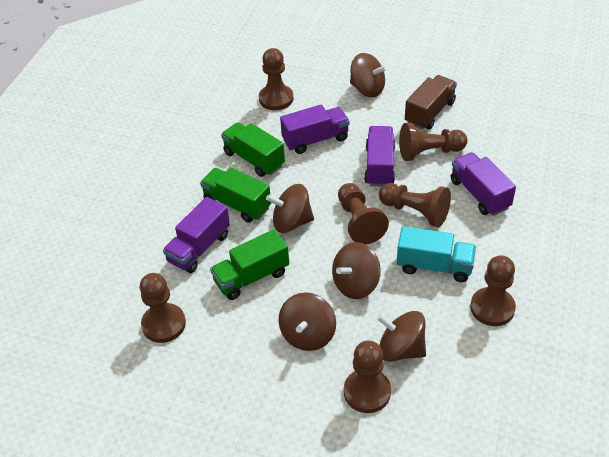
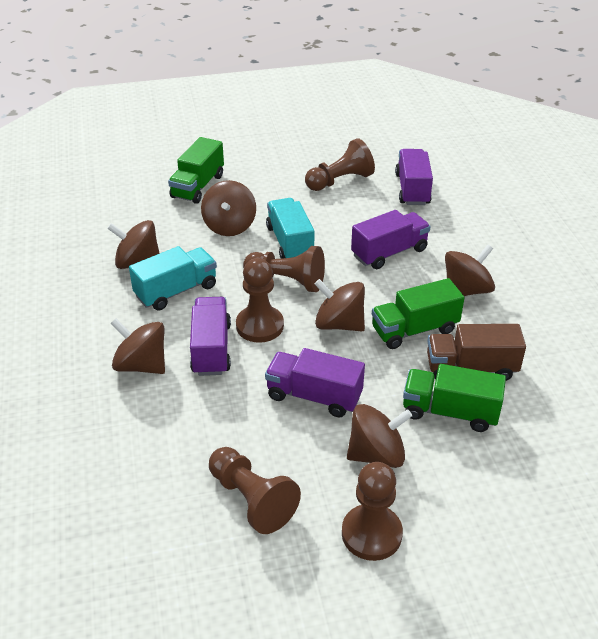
brown pawn: [140,273,186,343] [259,48,293,110] [338,183,389,244] [344,341,391,413] [379,183,451,227] [399,123,468,161] [470,255,516,326] = 7 -> [209,447,301,534] [236,258,284,343] [243,246,325,292] [305,138,375,191] [342,462,403,561] = 5
brown spinning top: [266,184,314,233] [278,292,336,351] [332,242,381,299] [350,53,387,97] [377,311,426,362] = 5 -> [107,220,160,269] [111,318,165,374] [201,180,256,236] [314,279,365,331] [347,404,412,468] [445,245,495,296] = 6
turquoise truck: [397,226,476,282] = 1 -> [129,246,217,311] [266,198,315,259] = 2

